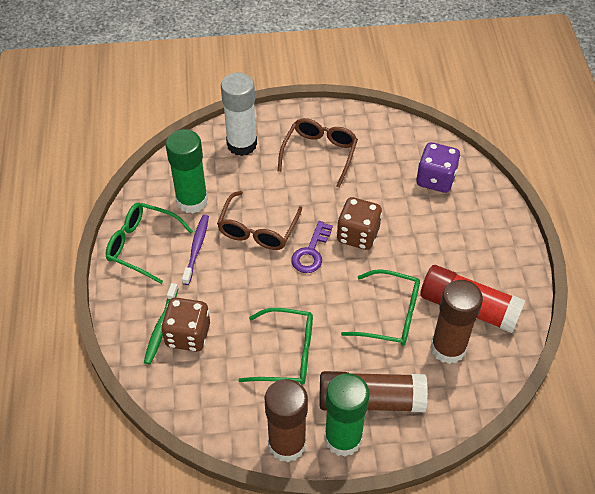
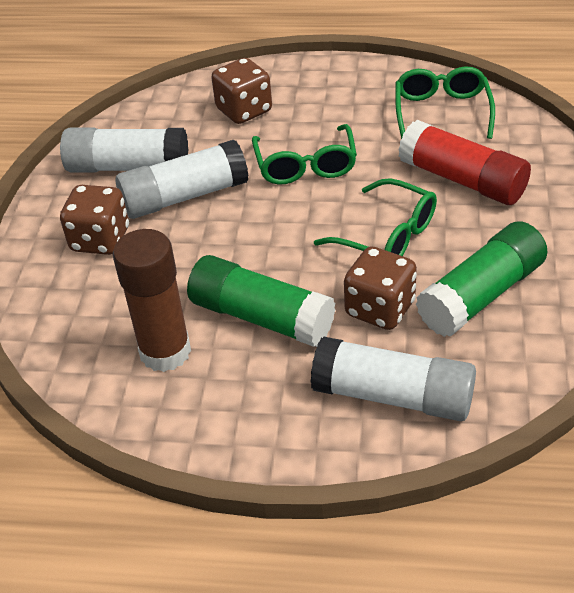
brown dice: [161,298,210,352] [336,197,382,250] = 2 -> [60,185,129,255] [211,58,272,124] [344,246,417,330] = 3
brown glasses: [217,191,302,250] [278,118,358,188] = 2 -> none = 0
brown glue stick: [265,379,308,462] [319,371,428,412] [430,280,483,364] = 3 -> [113,229,191,372] = 1
green toothbrush: [144,283,178,364] = 1 -> none = 0
purple dice: [416,142,461,193] = 1 -> none = 0
purple key: [291,221,333,273] = 1 -> none = 0
purple toothbrush: [182,215,209,285] = 1 -> none = 0
white glue stick: [221,73,257,156] = 1 -> [60,127,188,172] [116,140,249,219] [310,337,476,421] = 3

